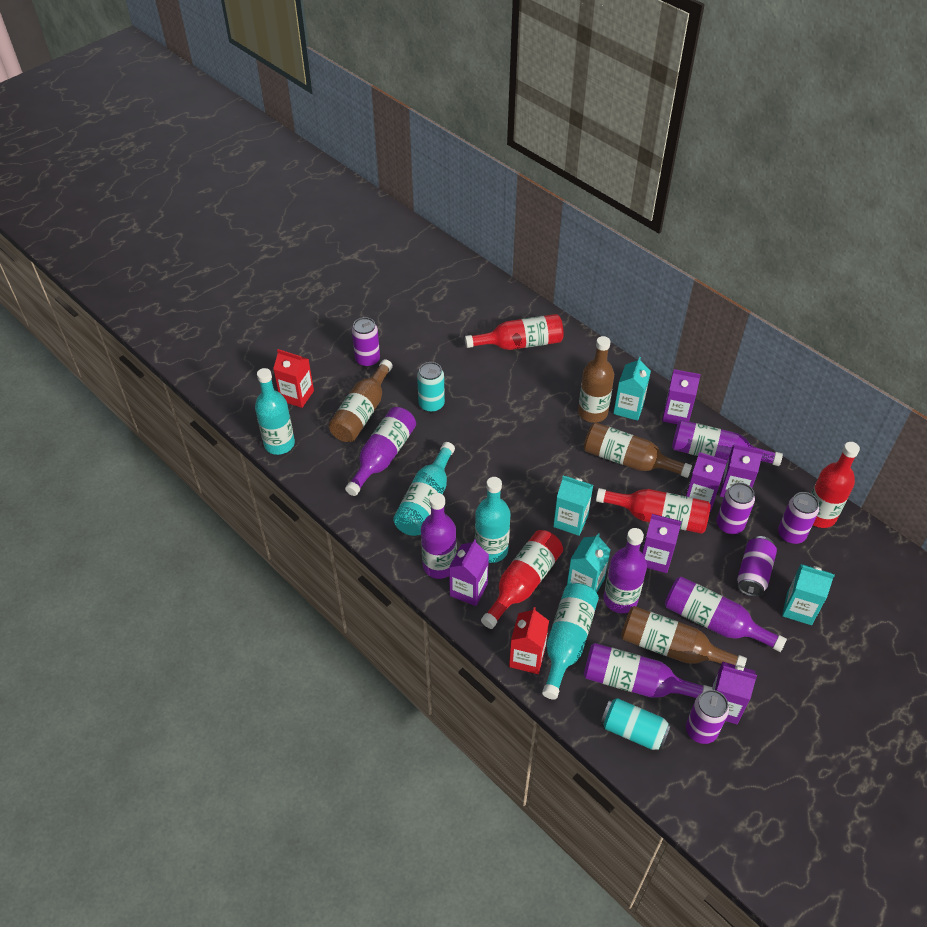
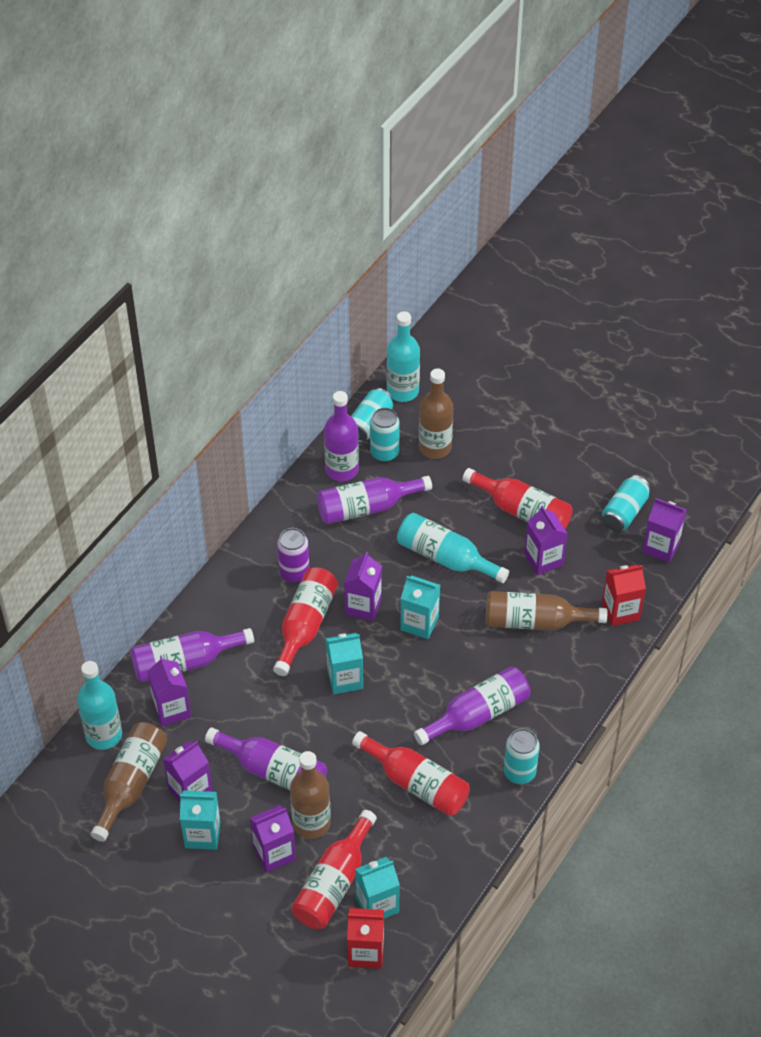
purple bottle: [345,407,416,496] [421,493,457,579] [584,643,712,698] [604,528,647,613] [665,576,787,652] [672,420,783,466] = 6 -> [130,628,254,682] [205,728,327,790] [317,476,432,524] [324,391,359,481] [414,666,530,745] = 5
purple can: [352,317,380,367] [686,690,729,744] [716,482,755,535] [737,536,777,597] [778,492,819,544] = 5 -> [277,528,309,583] = 1
turquoise bottle: [255,368,295,455] [393,442,455,536] [475,477,511,563] [542,583,599,700] = 4 -> [77,661,122,750] [387,311,420,402] [397,513,509,583] = 3
turquoise can: [417,362,445,413] [601,698,671,750] = 2 -> [351,388,393,443] [370,408,400,462] [504,728,540,784] [602,475,651,532] = 4

